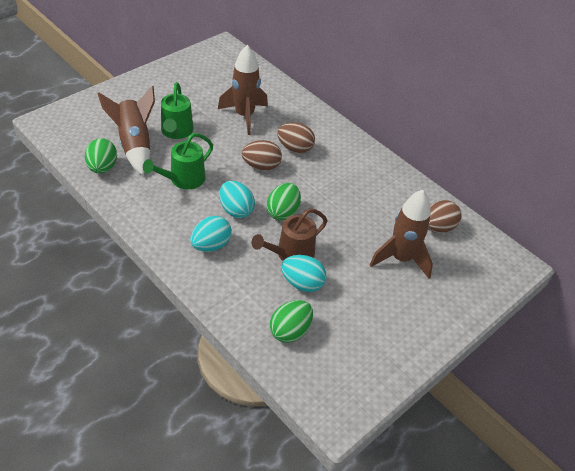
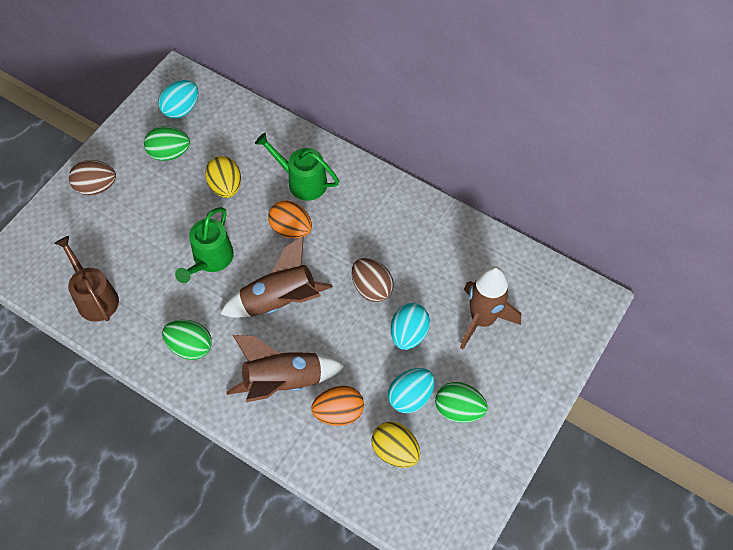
brown egg: [241,140,282,171] [277,122,315,153] [428,200,461,233] = 3 -> [69,160,116,195] [352,258,394,302] = 2
orange egg: none = 0 -> [268,200,312,239] [312,386,364,426] = 2
yellow egg: none = 0 -> [205,156,241,198] [371,421,420,468] = 2

